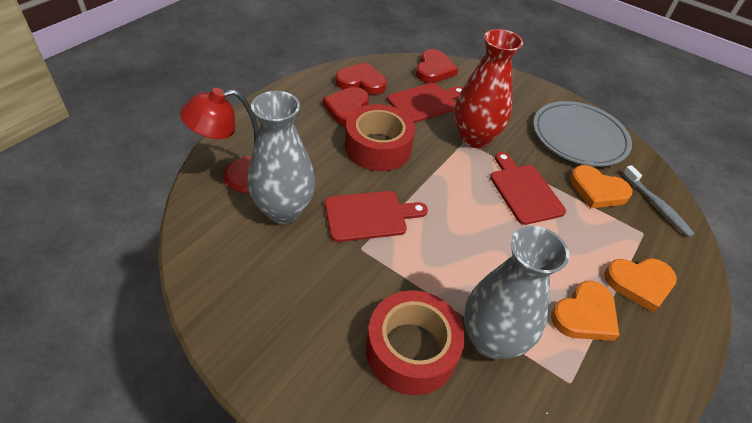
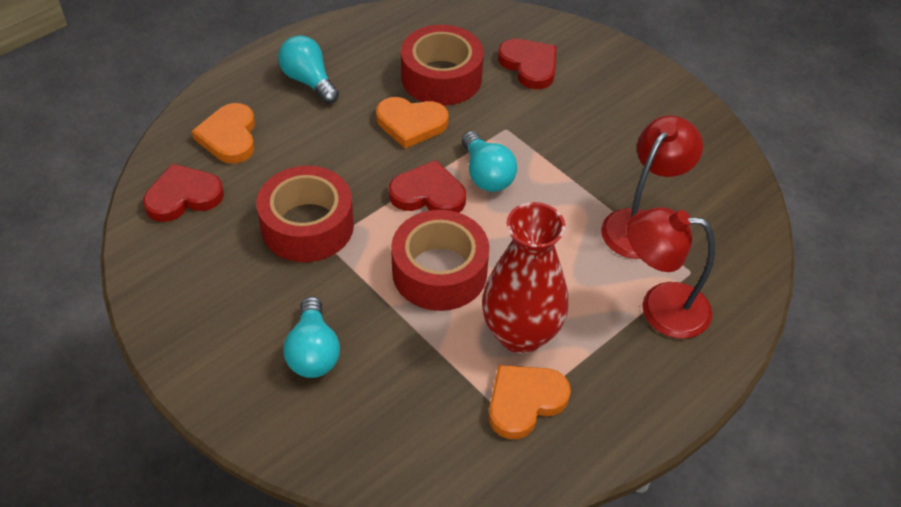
grey plate: [533,101,632,167] = 1 -> none = 0
grey toothbrush: [623,165,695,237] = 1 -> none = 0
grey vase: [247,91,316,224] [464,226,569,359] = 2 -> none = 0
red cutting board: [325,191,428,242] [387,83,463,123] [490,152,566,225] = 3 -> none = 0
red lamp: [180,88,259,193] = 1 -> [601,115,703,259] [627,207,715,339] = 2
red tape: [345,104,415,171] [366,290,465,395] = 2 -> [257,166,354,262] [391,210,489,311] [401,25,484,106] = 3
turquoise light bulb: none = 0 -> [278,35,339,104] [283,296,340,378] [462,131,517,192] = 3

